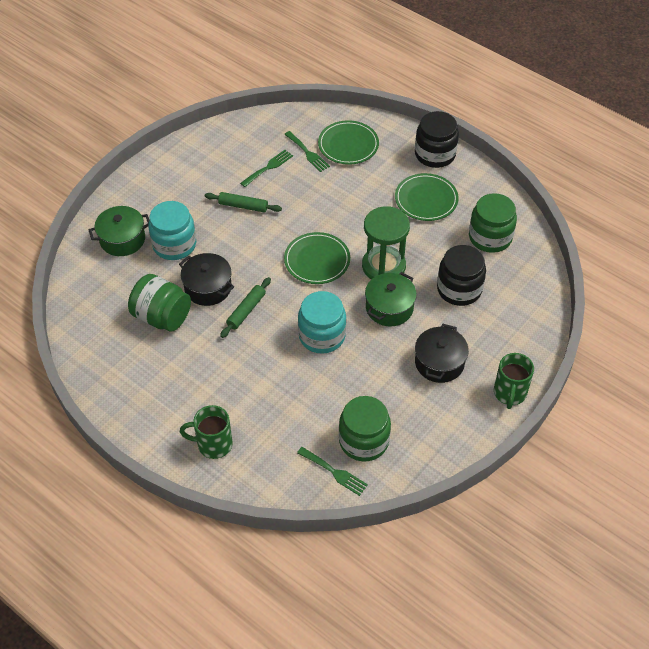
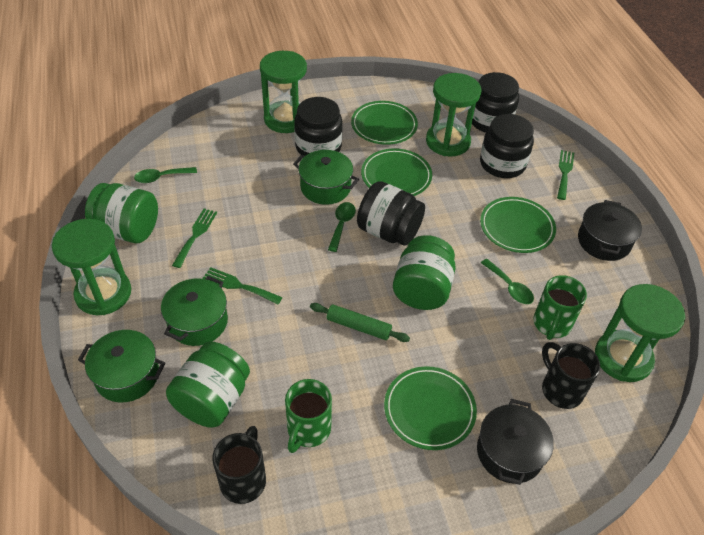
black jar: [415,111,459,168] [437,245,486,306] = 2 -> [294,97,343,156] [357,181,425,246] [472,72,519,133] [480,114,534,178] = 4
black mug: none = 0 -> [212,426,266,504] [542,342,600,409] = 2
green hourglass: [362,206,410,280] = 1 -> [52,219,131,315] [260,51,307,133] [426,73,481,156] [595,284,685,382] = 4
green plate: [284,232,350,284] [318,120,379,165] [395,173,459,221] = 3 -> [351,101,418,145] [361,148,432,196] [384,366,477,450] [480,197,556,253] = 4
green pot: [88,206,149,256] [365,272,417,326] = 2 -> [78,330,165,402] [161,276,228,346] [293,150,359,205] = 3
green rolling pin: [205,192,282,213] [220,277,271,338] = 2 -> [310,303,410,342] = 1
green spoon: none = 0 -> [134,167,197,183] [328,202,356,252] [481,259,534,304] = 3
turquoise jar: [148,201,196,260] [298,291,346,354] = 2 -> none = 0

